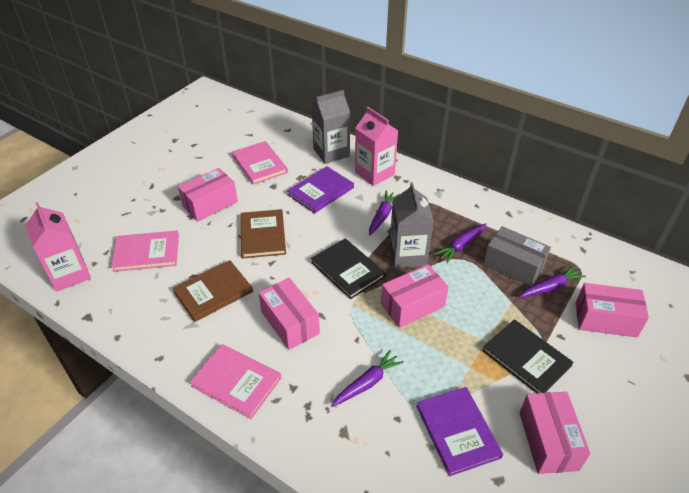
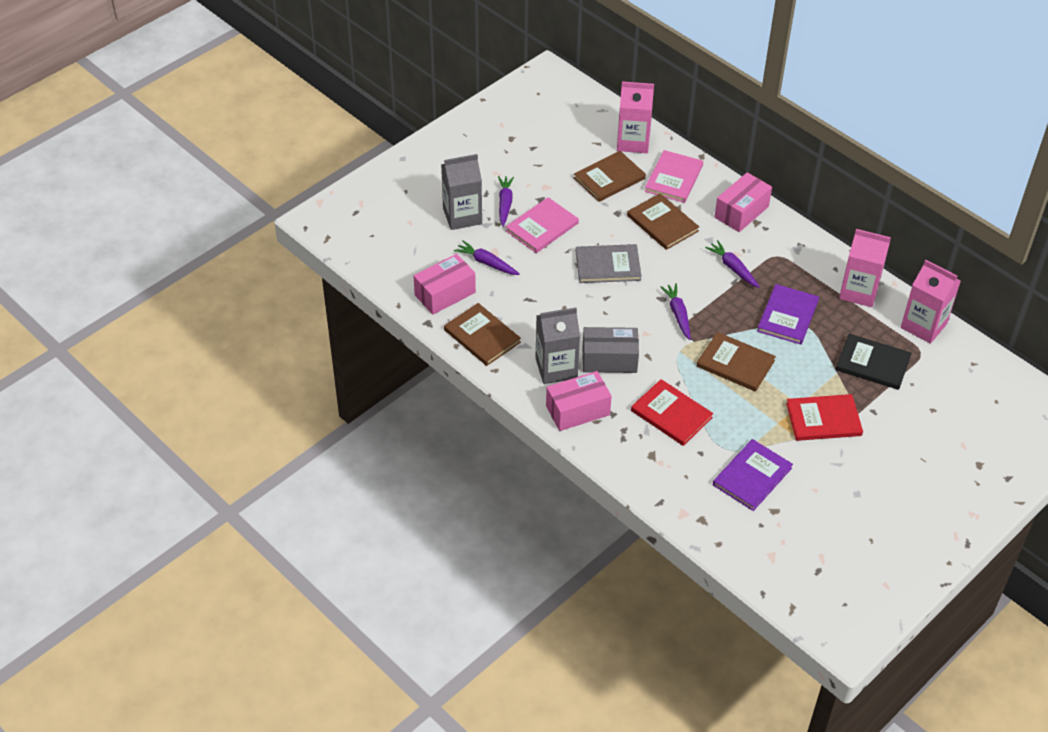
black book: [311,238,386,299] [482,319,573,393] = 2 -> [835,334,912,390] = 1
brown book: [173,260,253,322] [241,209,286,258] = 2 -> [444,303,521,366] [574,151,646,202] [627,193,699,250] [697,332,776,392] = 4
grey book: none = 0 -> [576,244,641,283] = 1
pink book: [111,231,179,272] [189,344,281,419] [232,141,288,184] = 3 -> [506,197,579,253] [645,150,703,203] = 2
pink box: [178,168,238,222] [259,278,320,350] [381,264,449,328] [519,392,590,474] [576,283,649,337] = 5 -> [414,254,476,315] [546,371,612,431] [715,172,772,232] = 3
pink carton: [25,202,91,292] [355,107,398,186] = 2 -> [617,81,654,153] [839,229,891,307] [901,260,961,344] = 3
red book: none = 0 -> [631,379,713,446] [786,394,863,441] = 2

